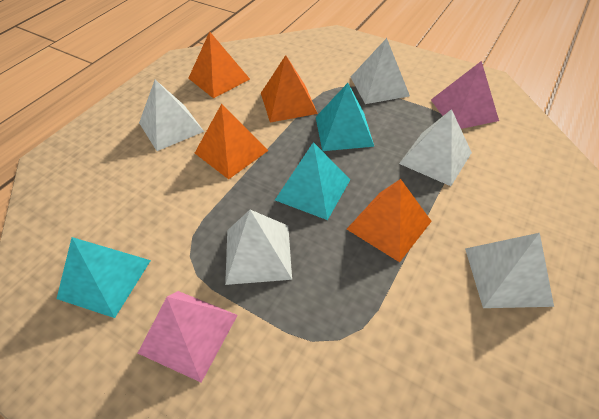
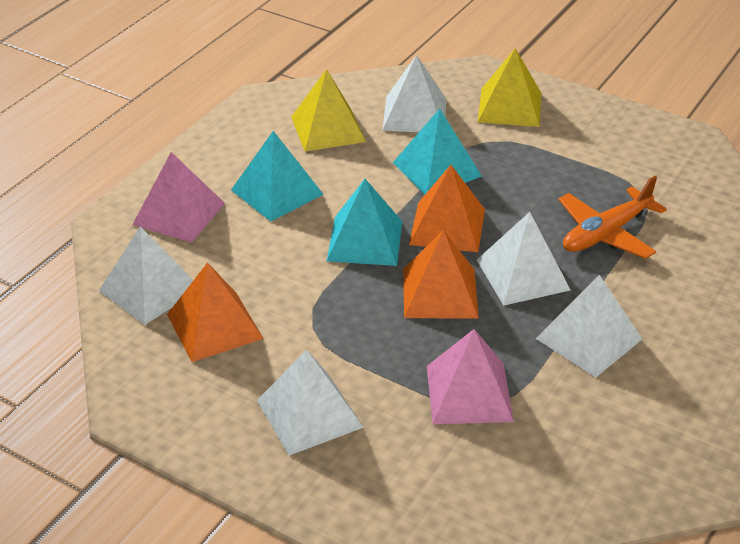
orange plane: none = 0 -> [558,176,667,259] = 1
orange pyramid: [188,31,250,98] [195,104,269,179] [261,55,318,123] [347,179,432,262] = 4 -> [167,262,264,362] [403,230,479,319] [409,165,485,252] = 3
yellow pyramid: none = 0 -> [291,69,366,151] [478,48,541,127] = 2

